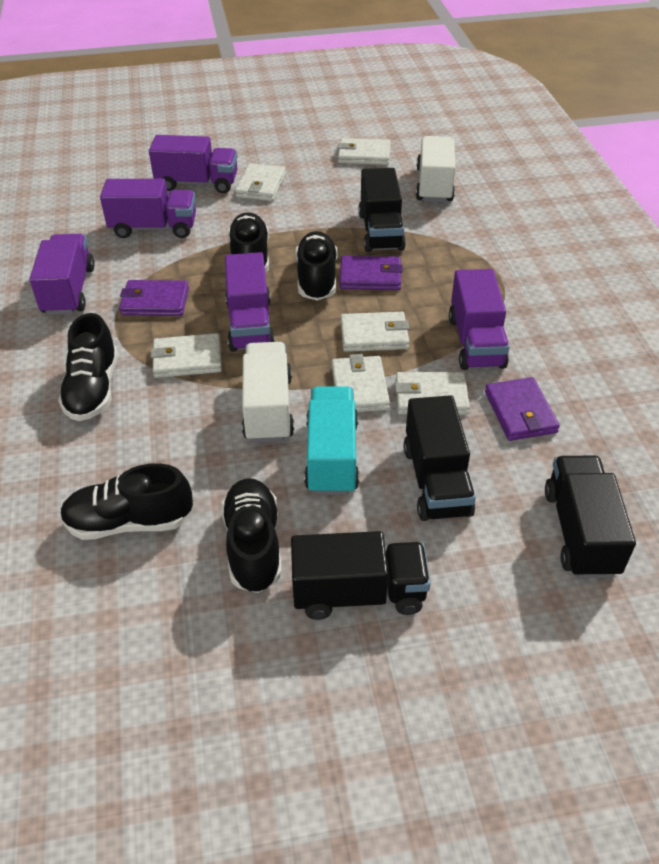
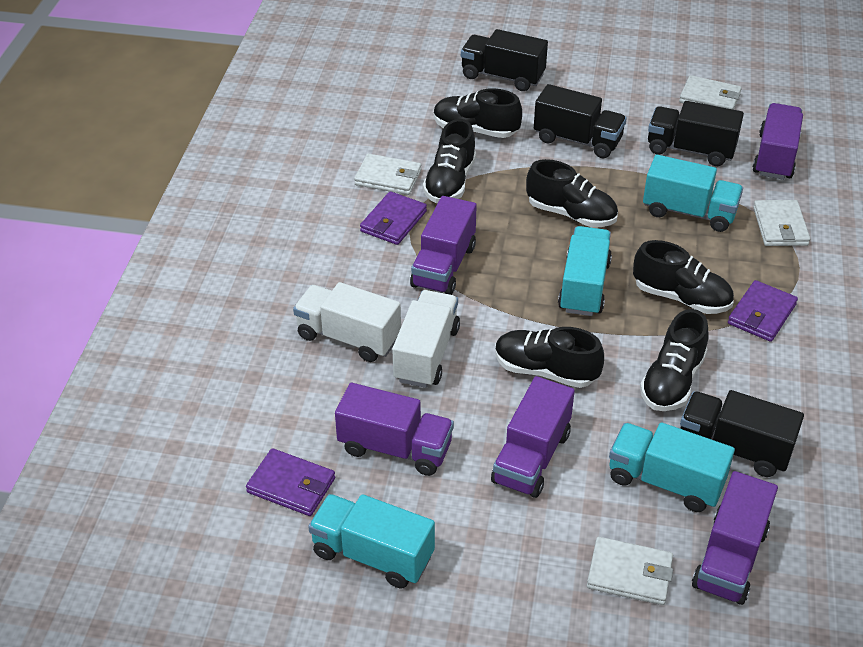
black shoe: [58,313,118,421] [60,463,193,540] [221,478,282,593] [228,212,269,273] [295,231,337,301] = 5 -> [423,119,476,203] [434,88,522,138] [495,327,604,388] [526,159,618,227] [633,240,734,314] [640,309,709,411] = 6
turquoise truck: [304,386,359,495] = 1 -> [308,494,435,588] [558,226,612,316] [609,422,735,512] [643,155,743,232] = 4
white wallet: [151,333,222,378] [235,163,286,201] [332,354,390,412] [338,138,390,165] [341,312,410,352] [395,372,470,415] = 6 -> [354,154,421,195] [587,537,673,605] [679,75,742,110] [753,200,810,246] = 4

